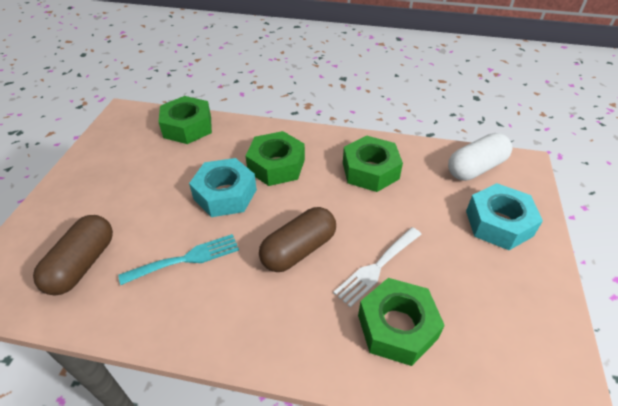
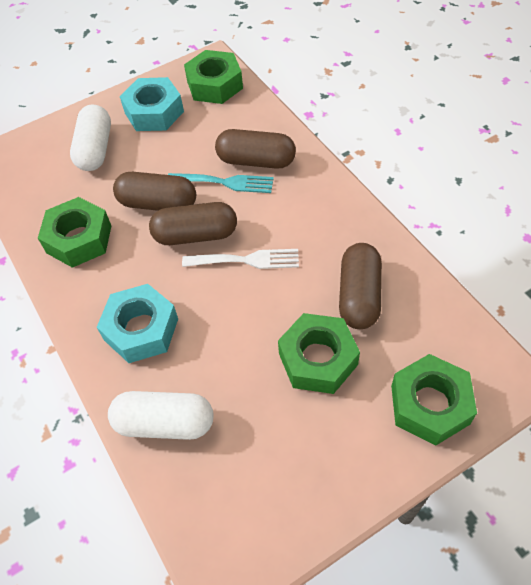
brown capsule: [33,215,113,295] [259,207,336,272] = 2 -> [113,172,196,211] [149,202,237,245] [215,129,296,169] [339,243,382,329] = 4
white capsule: [448,133,512,181] = 1 -> [70,104,111,171] [108,391,213,440] = 2

